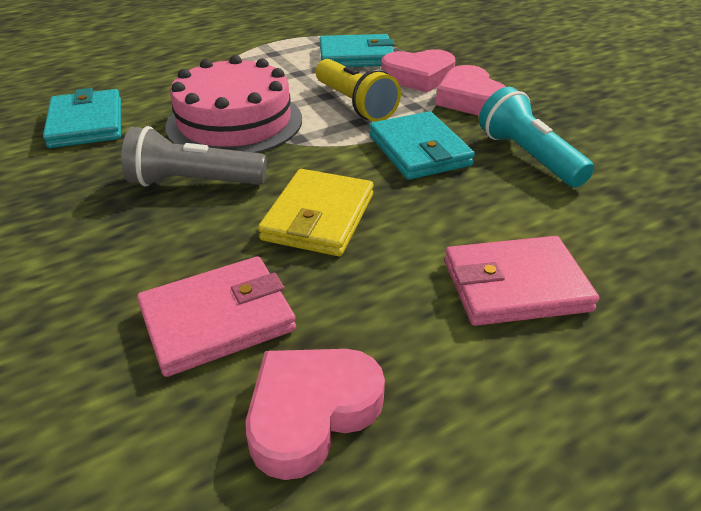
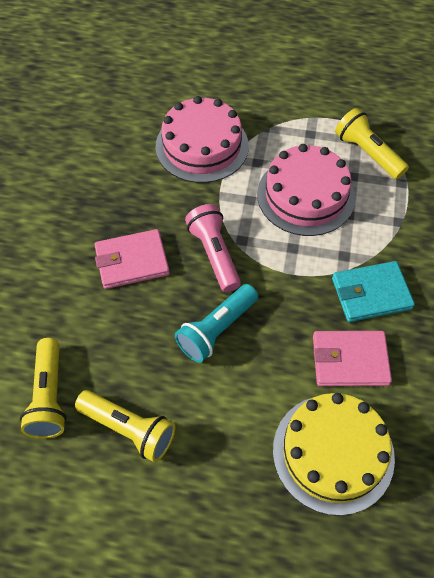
grey flashlight: [121,126,267,186] = 1 -> none = 0
pink cake: [166,55,302,153] = 1 -> [155,96,249,183] [257,144,355,236] = 2
pink flashlight: none = 0 -> [185,204,241,292] = 1
pink heart: [246,349,385,480] [381,49,456,93] [436,65,506,116] = 3 -> none = 0
turquoise wallet: [43,88,121,148] [320,34,395,67] [369,111,475,180] = 3 -> [332,261,415,322] = 1
yellow cake: none = 0 -> [273,393,395,516] = 1
yellow flashlight: [316,59,401,122] = 1 -> [20,338,67,439] [75,390,175,462] [335,108,409,179] = 3
yellow wallet: [258,169,374,256] = 1 -> none = 0

